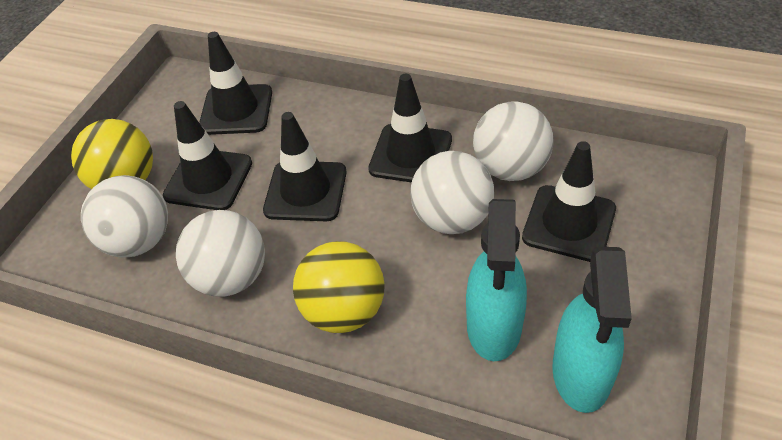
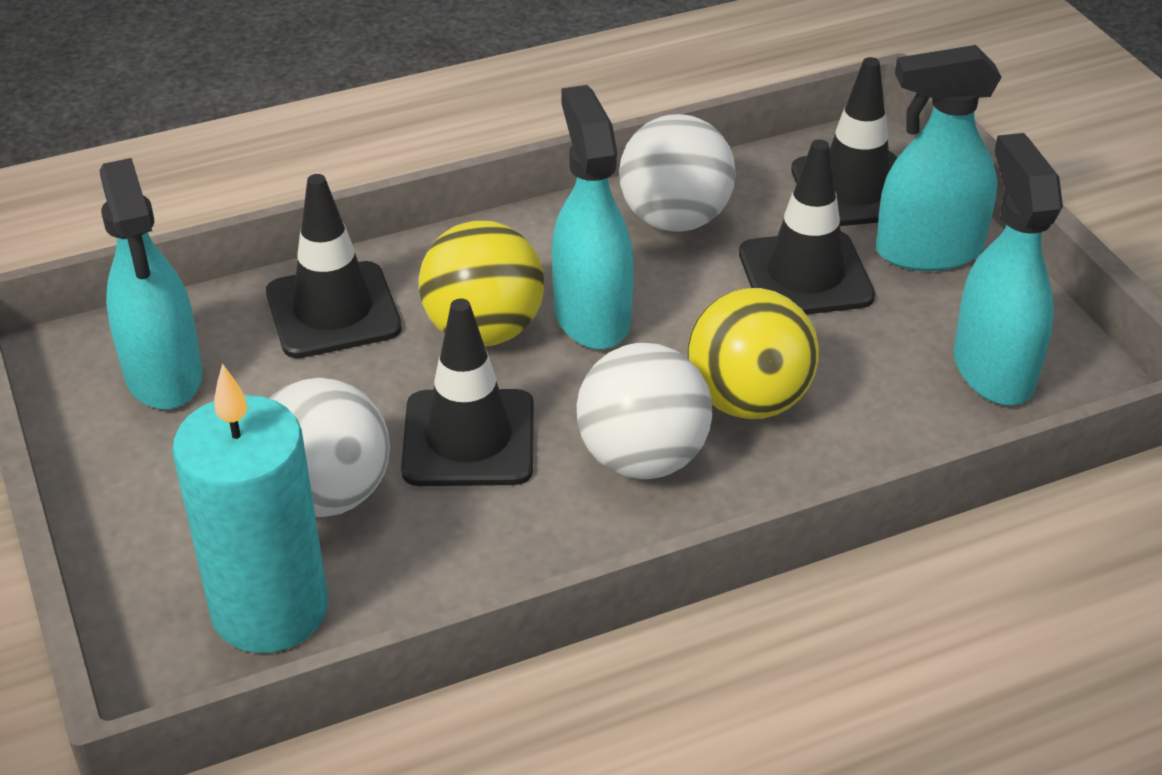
black traffic cone: [163,101,252,210] [199,32,272,135] [263,112,347,221] [368,74,452,183] [522,141,616,262] = 5 -> [266,174,402,358] [401,299,534,486] [739,139,875,314] [791,57,897,226] = 4
turquoise candle: none = 0 -> [172,363,328,653] = 1
turquoise spray bottle: [466,199,527,361] [552,246,632,413] = 2 -> [100,158,203,410] [552,85,634,350] [876,45,1002,271] [954,133,1063,405] = 4
white ball: [81,175,168,257] [176,210,265,297] [410,151,494,234] [473,101,554,181] = 4 -> [270,378,390,517] [577,343,713,479] [619,114,736,232] = 3

